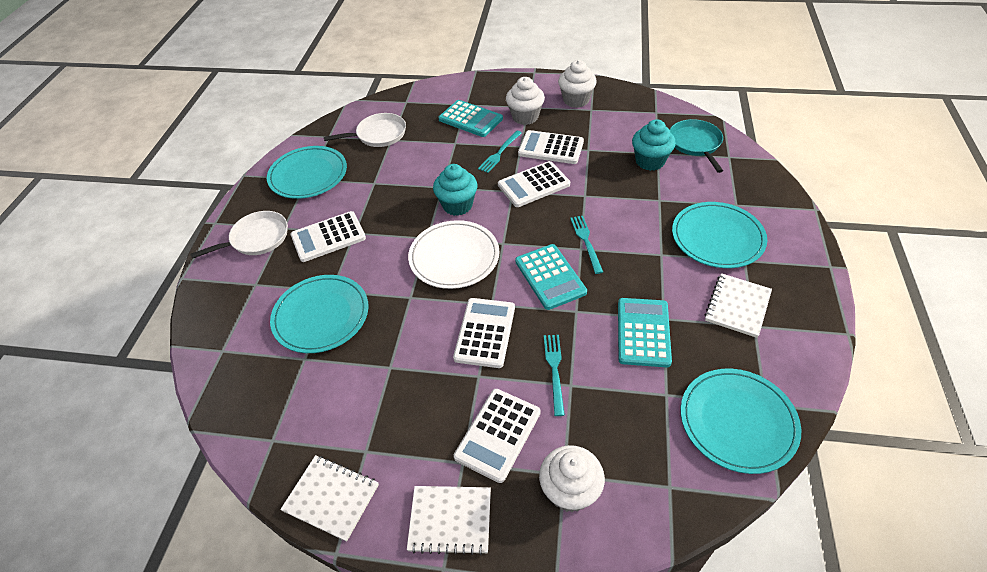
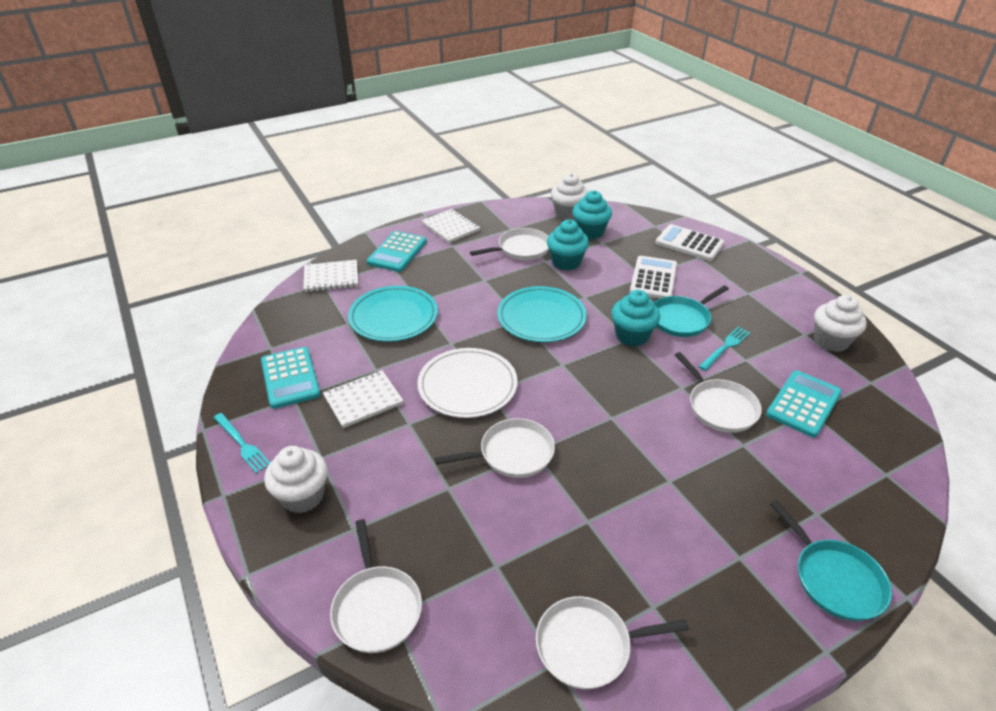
turquoise cupcake: [433,164,477,216] [632,119,676,171] = 2 -> [547,219,589,271] [572,190,612,239] [611,290,660,346] = 3
turquoise fork: [478,131,522,173] [544,335,565,416] [570,216,603,274] = 3 -> [214,413,270,474] [698,327,750,371] = 2
turquoise pan: [670,119,723,173] = 1 -> [654,286,729,337] [770,500,892,621] = 2
turquoise plate: [267,146,347,199] [270,275,368,353] [672,202,767,268] [681,369,801,474] = 4 -> [348,286,438,342] [497,286,587,342] = 2
white calculator: [291,211,366,262] [453,298,515,368] [454,389,541,483] [498,161,570,207] [518,130,584,164] = 5 -> [630,256,677,299] [656,224,725,261] = 2
white pan: [190,211,288,259] [324,113,406,147] = 2 -> [330,519,422,653] [435,418,555,478] [470,228,549,260] [536,596,689,689] [675,352,762,433] = 5

